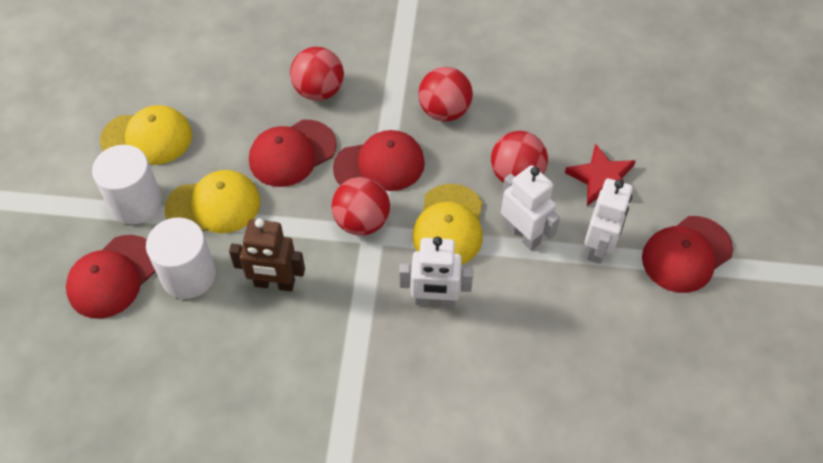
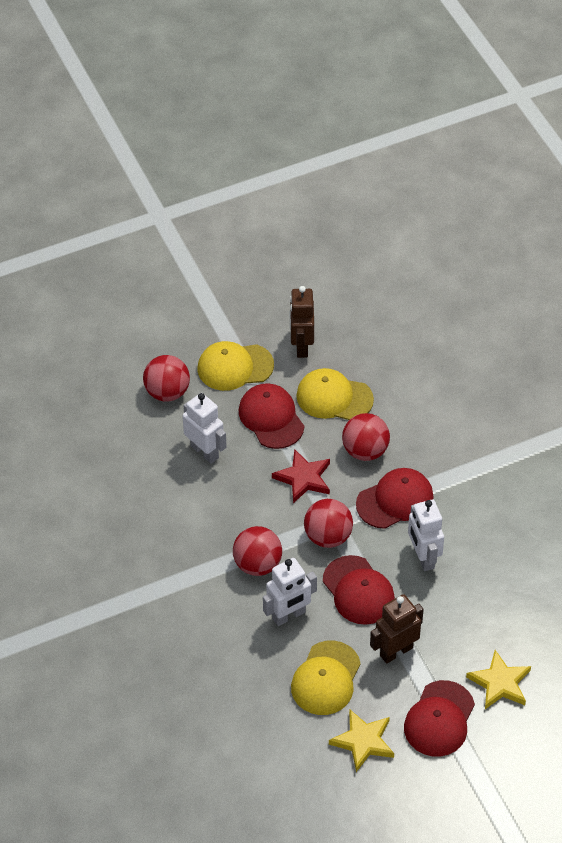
brown robot: [229,218,305,291] = 1 -> [290,286,314,358] [370,594,424,664] = 2
white cylinder: [92,145,162,224] [146,218,216,299] = 2 -> none = 0
yellow star: none = 0 -> [329,709,394,772] [466,650,531,709] = 2

